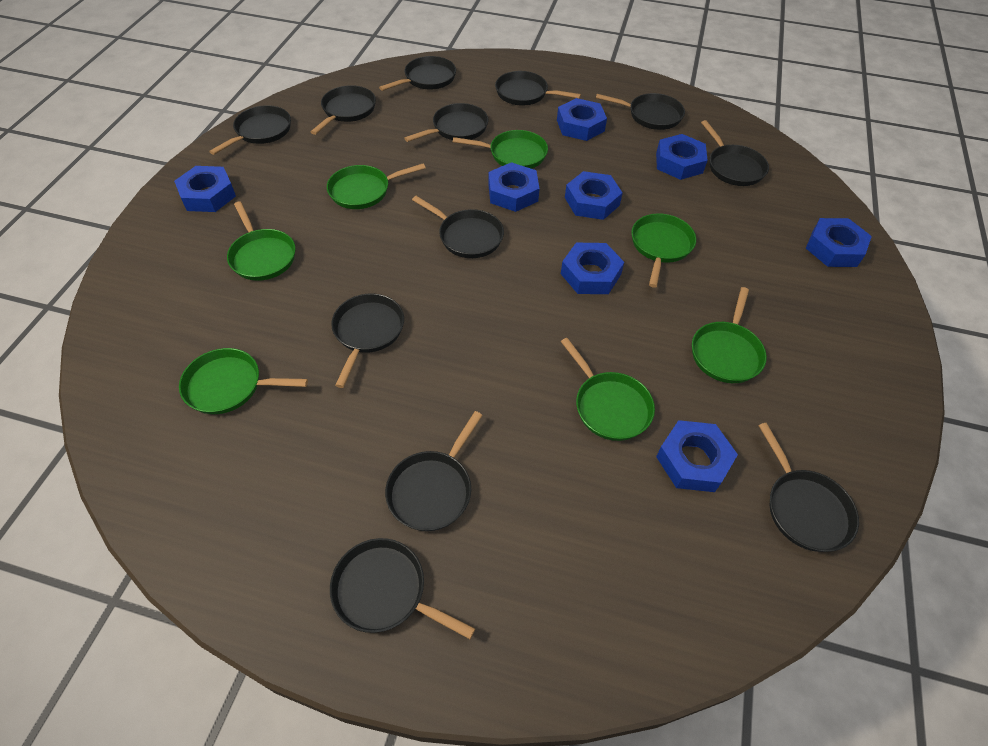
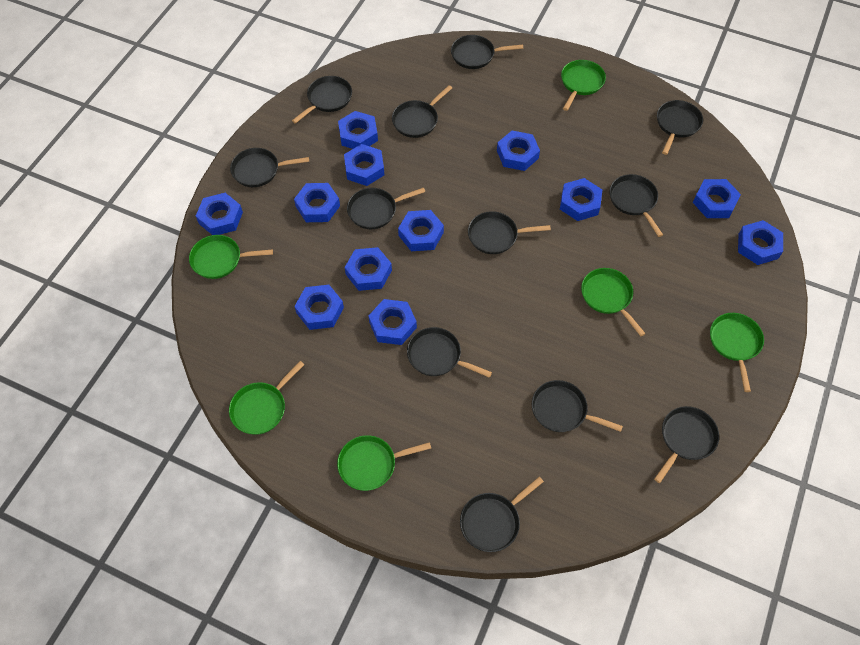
blue nut: [174,166,236,212] [488,162,540,212] [557,98,607,141] [561,243,624,294] [565,171,623,220] [656,134,708,180] [656,420,738,492] [806,218,872,267] = 8 -> [196,193,243,235] [294,183,340,222] [294,285,344,330] [338,111,378,149] [344,144,384,186] [344,247,392,291] [369,299,417,345] [398,210,444,251] [497,131,540,171] [560,178,602,221] [693,179,741,218] [738,220,783,265] = 12
green pan: [179,348,308,414] [227,201,296,281] [327,163,426,209] [453,130,548,169] [561,338,655,441] [631,213,696,288] [692,287,767,383] = 7 -> [189,235,273,279] [229,361,305,435] [337,435,431,491] [561,60,606,111] [581,268,646,336] [710,313,764,392] = 6

